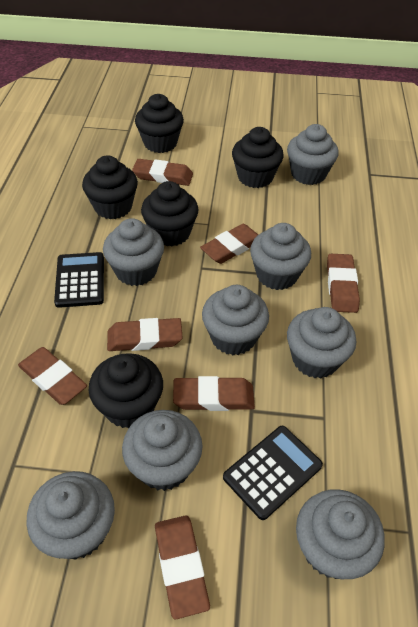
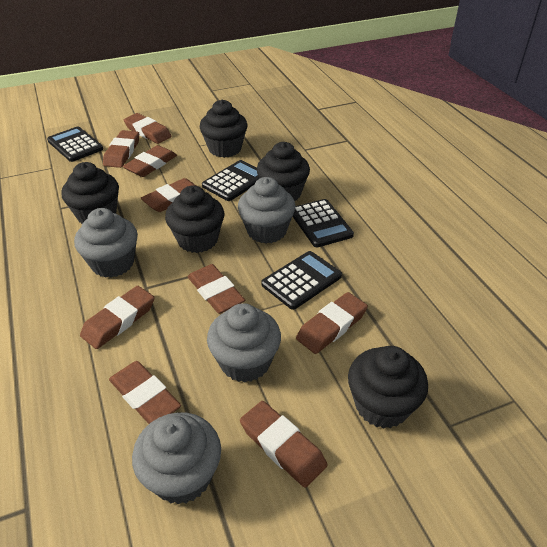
black calculator: [54,252,104,308] [223,426,323,520] = 2 -> [47,127,103,162] [202,160,259,201] [261,251,342,310] [292,199,354,247] = 4
brown eraser: [18,347,87,405] [107,318,183,351] [132,159,193,186] [155,516,210,619] [173,376,255,411] [200,224,258,264] [327,254,360,313] = 7 -> [80,286,155,349] [103,130,139,168] [109,361,181,424] [123,145,177,177] [124,113,172,144] [141,178,196,212] [188,264,245,314] [240,401,327,488] [296,292,368,354] = 9
grey cupcake: [26,471,115,560] [103,218,164,286] [122,410,202,491] [202,285,269,355] [250,223,311,290] [287,124,339,185] [287,307,356,378] [296,489,385,579] = 8 -> [74,208,138,278] [132,412,221,505] [207,303,281,383] [238,177,295,243] = 4

